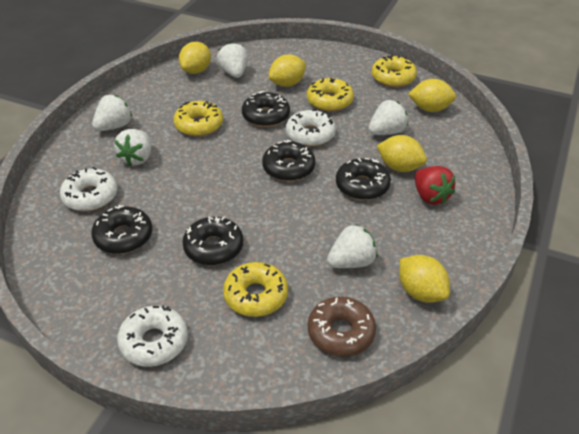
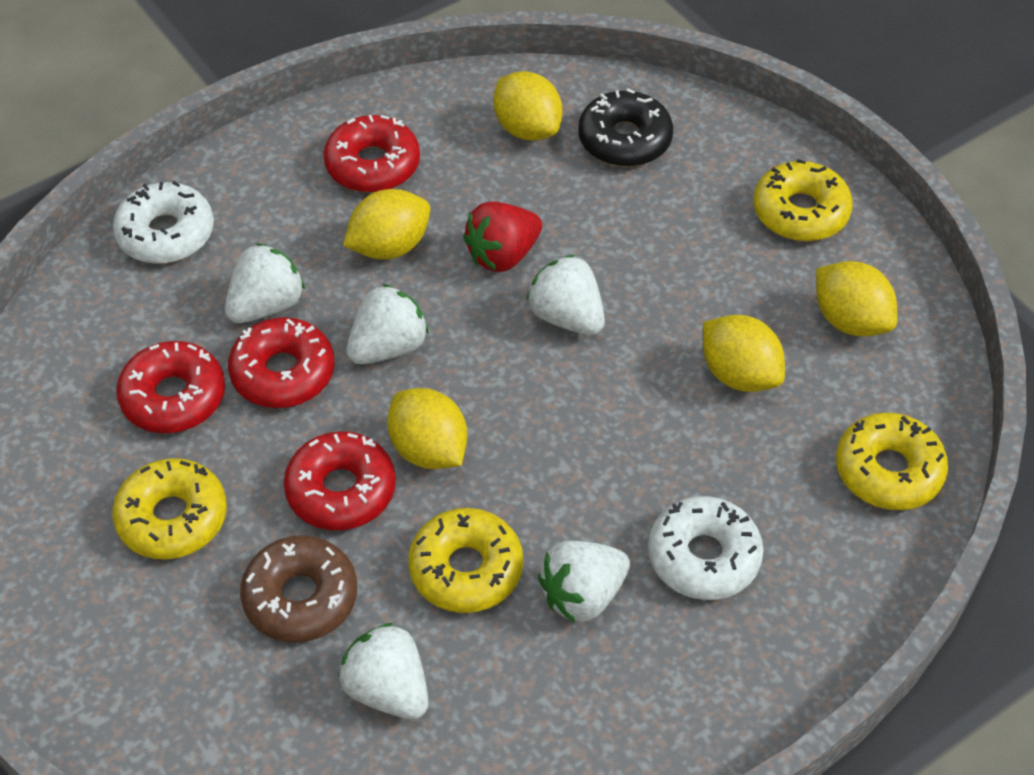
black donut: [91,205,152,254] [182,216,243,265] [242,91,290,127] [262,140,315,181] [336,158,391,200] = 5 -> [578,88,673,167] = 1
red donut: none = 0 -> [116,341,225,433] [228,317,334,408] [284,431,396,530] [323,115,420,193] = 4
white donut: [60,167,117,211] [117,305,188,367] [286,109,336,147] = 3 -> [113,181,214,264] [648,496,763,600] = 2

